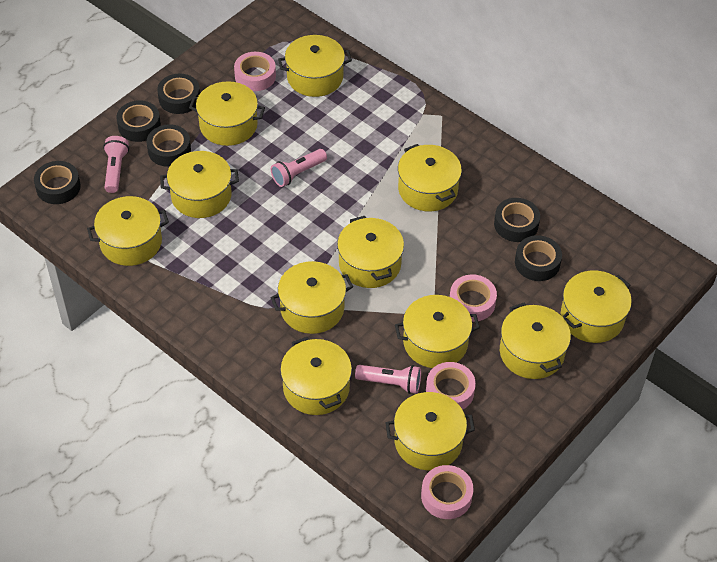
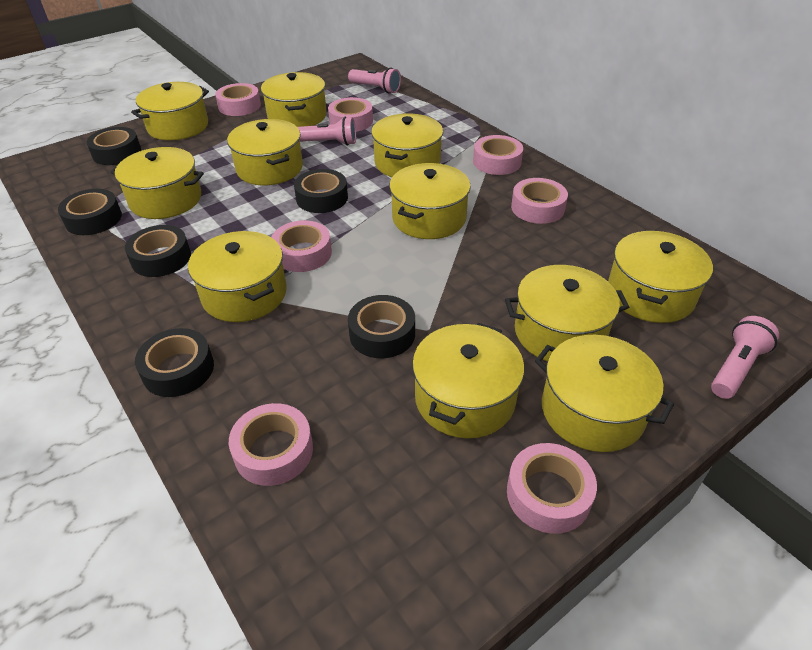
pink tape: [234,52,276,91] [421,465,473,519] [426,362,476,410] [450,274,497,322] = 4 -> [215,83,261,116] [229,403,313,486] [272,220,332,272] [328,97,373,132] [473,135,523,175] [507,443,597,534] [511,178,568,224] = 7
yellow pot: [87,196,169,266] [160,151,239,218] [189,81,265,146] [270,261,353,334] [278,35,352,97] [280,337,352,415] [337,216,404,288] [386,392,475,470] [395,295,480,368] [398,144,462,211] [500,303,571,379] [561,270,632,343] = 12 -> [111,147,204,219] [131,82,209,140] [188,231,287,322] [227,119,303,185] [261,72,327,127] [371,114,443,177] [389,163,471,239] [412,323,524,439] [505,265,629,361] [535,335,674,452] [608,231,713,323] = 11

